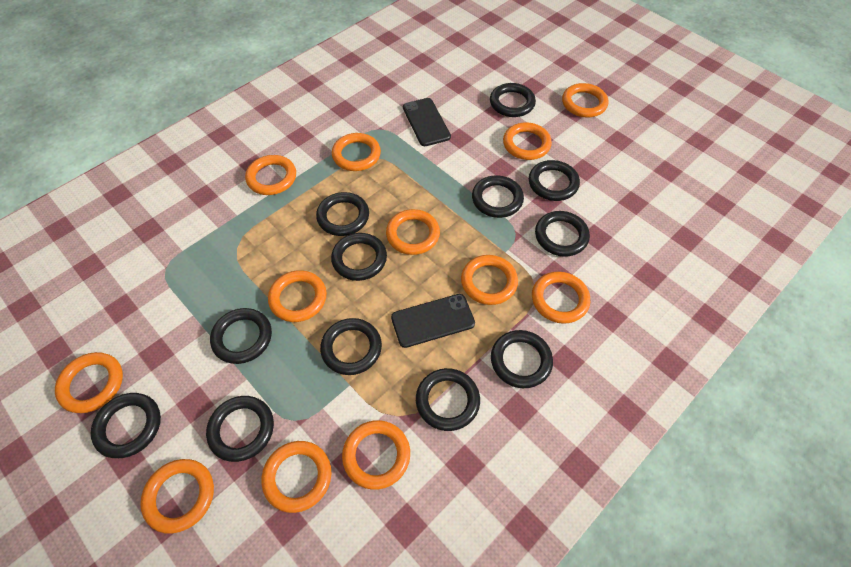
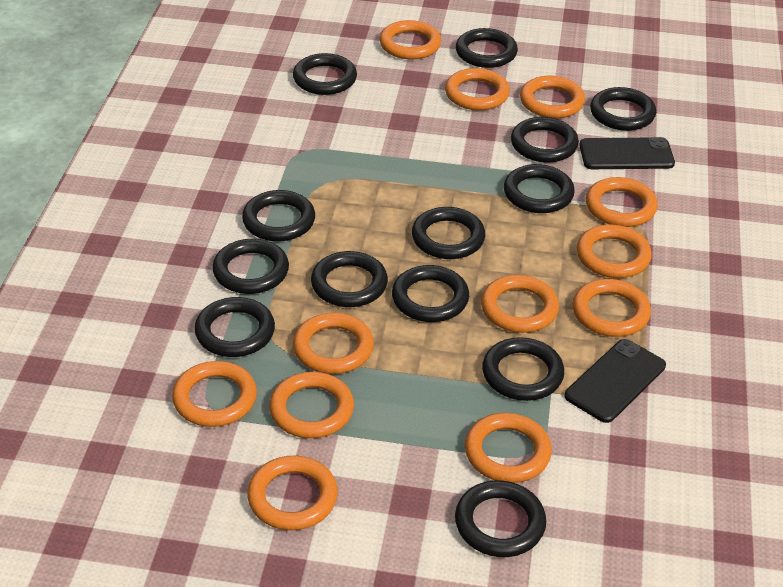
black ring: [91,393,161,458] [206,396,274,462] [210,308,272,364] [316,192,369,236] [320,318,382,375] [331,233,387,281] [416,368,480,431] [472,175,524,218] [490,83,536,117] [491,330,553,388] [529,160,580,201] [535,211,590,257] = 12 -> [194,297,275,357] [212,239,289,294] [242,190,315,241] [293,53,357,95] [311,251,388,307] [392,265,469,322] [412,207,485,259] [455,480,546,557] [456,28,518,68] [482,337,564,401] [504,164,575,213] [511,117,579,163] [590,87,656,131] = 13

